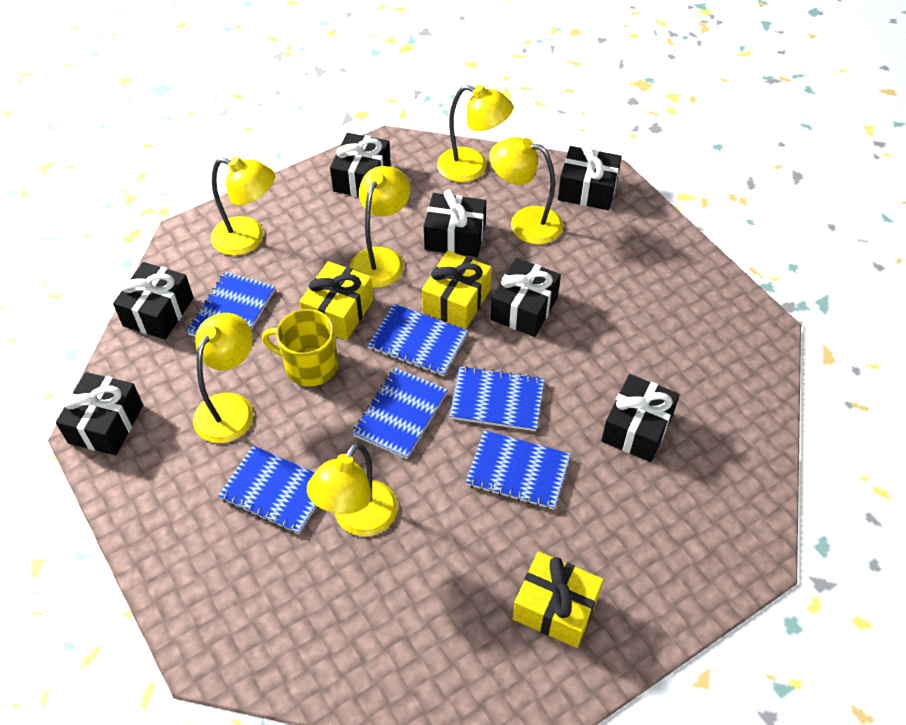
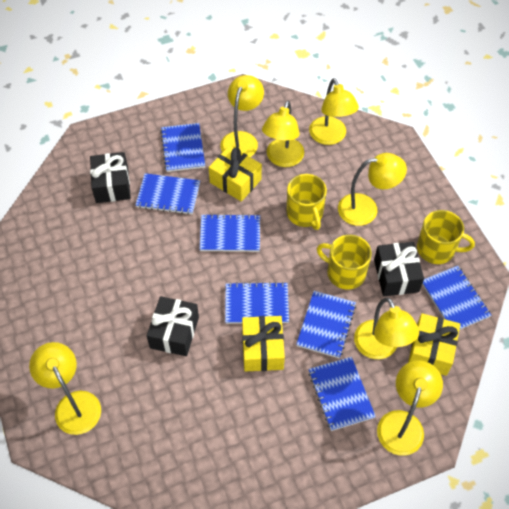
black gift: [56,372,143,455] [113,262,194,340] [330,133,391,197] [424,189,486,257] [491,258,561,337] [558,143,622,210] [601,374,680,462] = 7 -> [90,152,131,203] [147,296,199,356] [374,242,424,296] = 3
blue notebook: [187,272,275,337] [218,446,316,534] [352,368,448,459] [368,304,468,376] [449,366,544,431] [466,430,571,510] = 6 -> [135,173,200,215] [160,123,205,172] [199,214,260,252] [225,282,289,324] [296,291,356,358] [308,357,376,431] [422,266,492,330] = 7
yellow lamp: [193,313,253,443] [211,157,275,256] [307,443,398,537] [350,166,410,288] [437,85,513,182] [490,137,563,244] = 6 -> [29,342,101,435] [220,75,264,157] [262,101,304,167] [309,78,359,145] [338,153,407,226] [354,298,419,359] [377,361,443,456] = 7
yellow mug: [262,309,338,387] = 1 -> [287,174,327,230] [317,235,372,290] [417,210,475,264] = 3

